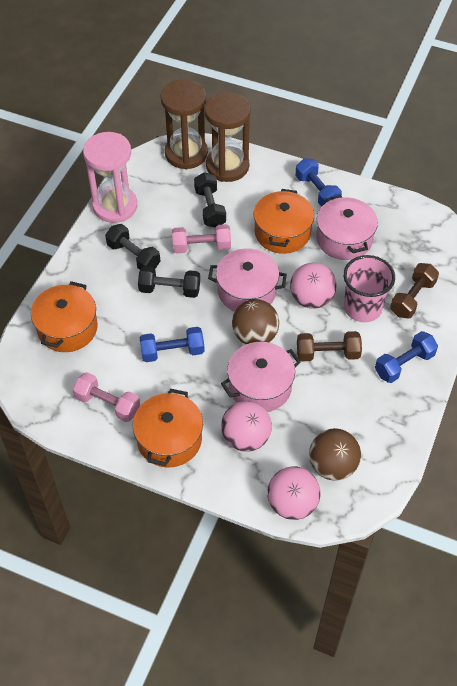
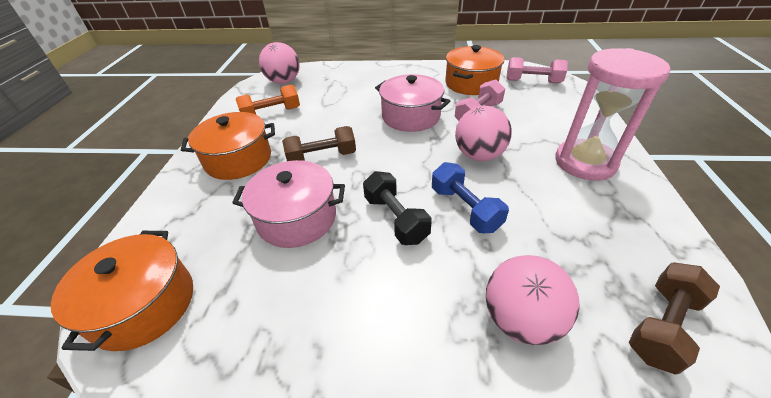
black dumbbell: [105,224,161,270] [138,266,200,298] [194,172,226,228] = 3 -> [363,171,432,245] = 1
blue dumbbell: [139,327,205,362] [295,158,342,207] [375,331,438,383] = 3 -> [432,162,509,233] = 1
brown ball: [232,299,279,344] [309,428,361,481] = 2 -> none = 0
brown hourglass: [161,79,208,170] [204,92,251,182] = 2 -> none = 0
orange dumbbell: none = 0 -> [236,84,300,115] = 1
pink cup: [343,255,395,322] = 1 -> none = 0
pink pot: [208,248,287,312] [221,342,301,412] [316,195,378,260] = 3 -> [232,160,345,248] [375,74,450,132] = 2

